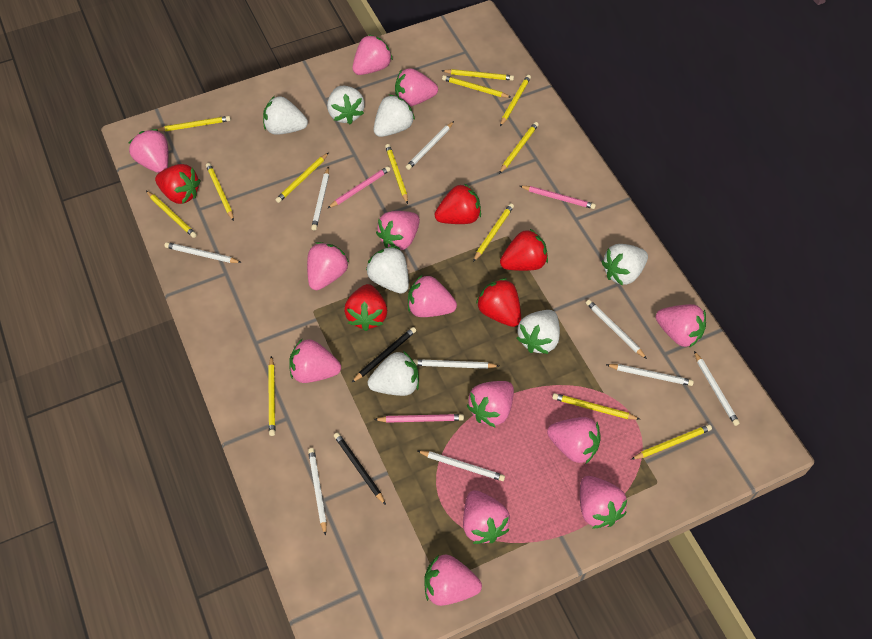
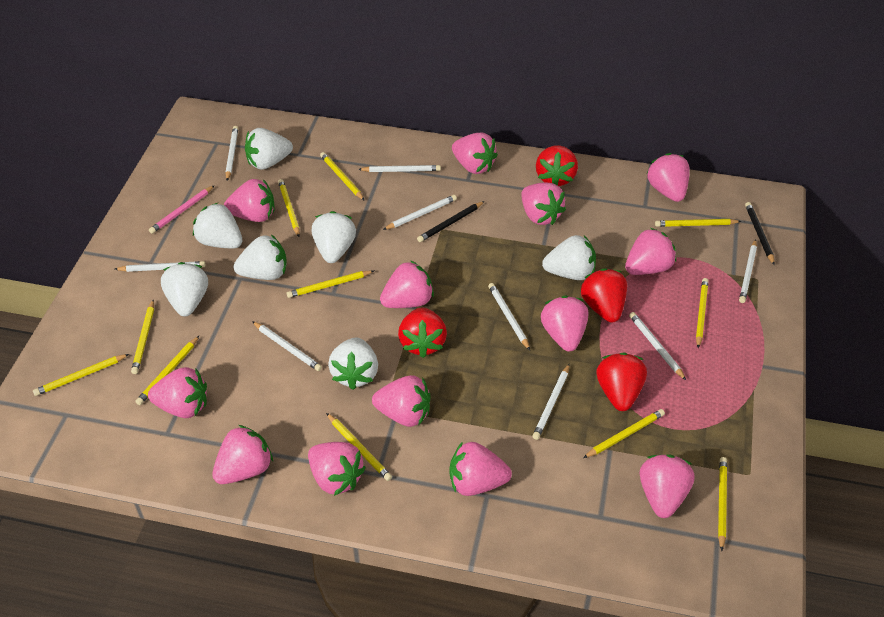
pink pencil: [327,166,390,209] [374,414,464,423] [520,186,596,209] = 3 -> [149,185,215,234] = 1
red strawberry: [155,164,201,204] [344,284,387,331] [435,183,481,224] [476,278,521,327] [500,229,548,271] = 5 -> [398,307,447,358] [536,145,578,186] [581,268,627,323] [597,353,647,411] = 4
yellow pencil: [146,191,197,238] [157,116,231,131] [206,163,234,221] [268,356,275,436] [275,153,329,203] [385,144,408,204] [442,69,514,81] [442,75,511,98] [473,203,514,262] [499,122,539,174] [500,75,531,126] [552,393,640,420] [631,424,712,460] = 13 -> [33,354,129,396] [131,299,154,374] [135,336,199,405] [278,179,300,237] [287,270,374,298] [320,152,365,201] [326,413,392,481] [583,409,665,458] [655,219,742,227] [696,278,709,348] [718,457,727,551] = 11

